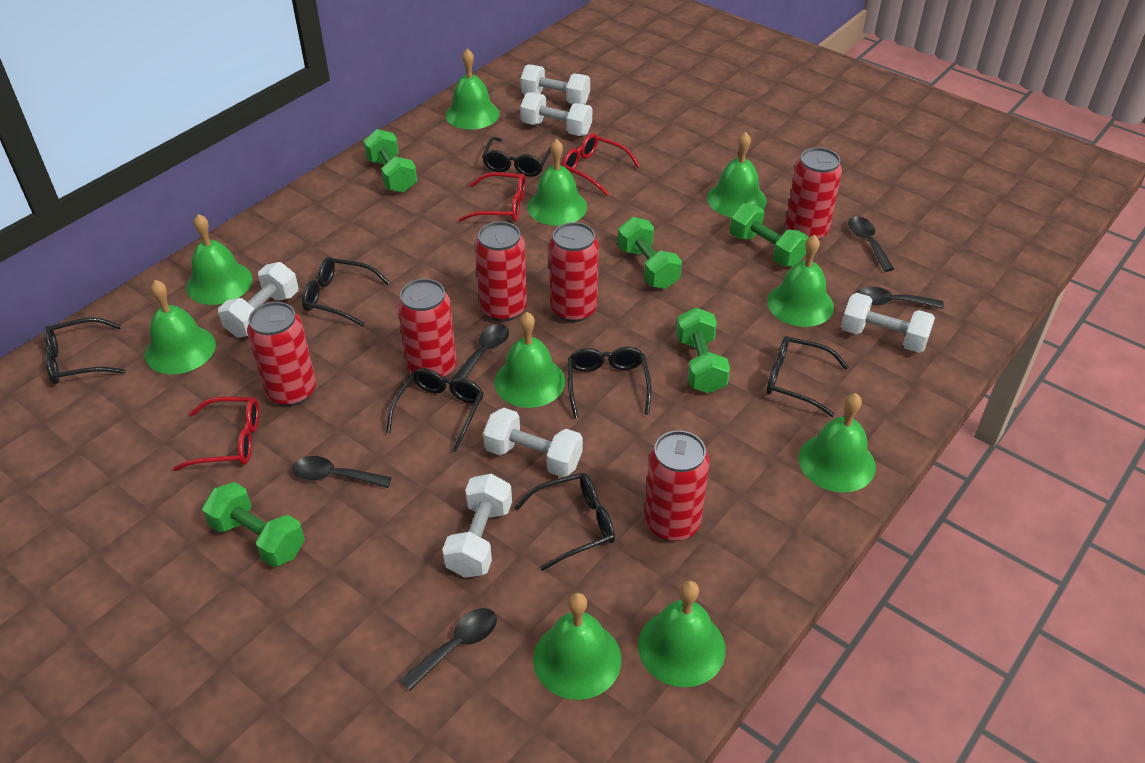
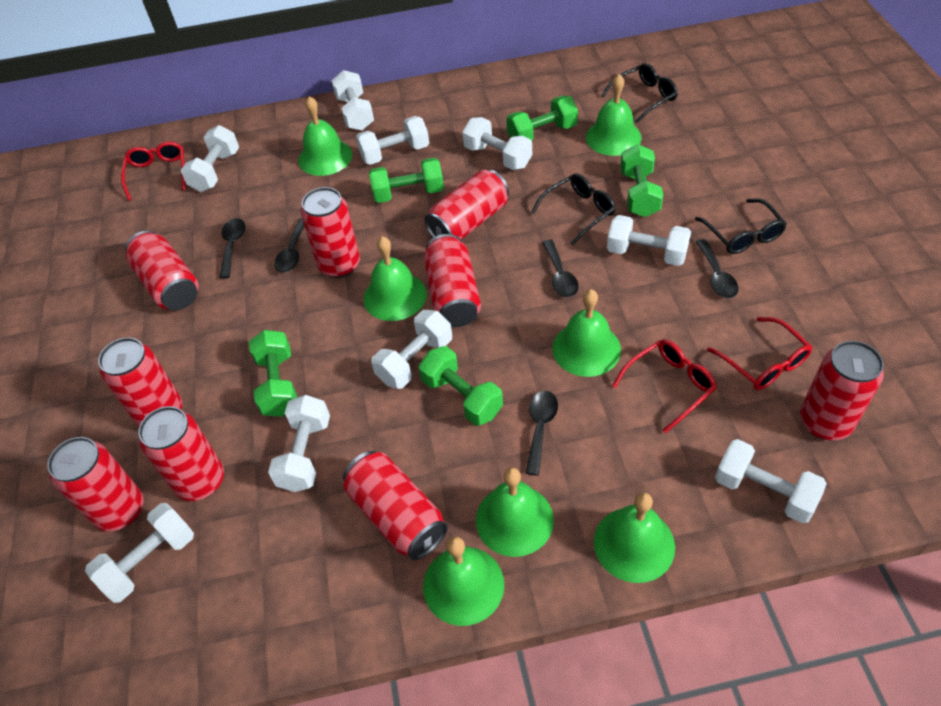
black glasses: [44,317,126,384] [302,257,390,327] [386,368,484,453] [482,137,551,177] [514,473,615,571] [568,347,652,418] [766,336,849,417] = 7 -> [531,173,616,245] [602,63,678,123] [695,198,787,254] = 3
green bell: [145,280,216,374] [186,214,252,305] [445,49,499,130] [494,312,565,408] [527,139,587,226] [533,593,622,700] [638,580,726,687] [707,132,767,217] [767,235,834,327] [799,393,876,492] = 10 -> [298,96,352,176] [363,236,427,321] [423,537,504,626] [476,467,554,557] [552,289,621,377] [586,74,642,156] [594,492,675,583] = 7
red can: [247,302,316,406] [397,279,457,378] [475,222,527,322] [549,222,599,322] [644,430,710,541] [785,147,842,240] = 6 -> [47,437,144,531] [98,337,182,426] [125,231,199,310] [138,406,224,501] [301,187,360,278] [343,451,448,560] [424,169,509,240] [424,234,481,327] [800,341,884,440] = 9
white dumbbell: [218,262,298,337] [442,474,512,578] [483,408,583,477] [520,64,590,104] [520,92,592,136] [841,293,935,353] = 6 -> [85,503,194,603] [181,125,239,192] [268,395,330,492] [331,70,374,131] [356,116,429,165] [371,310,452,389] [462,117,532,170] [607,215,691,266] [715,439,827,523] = 9

